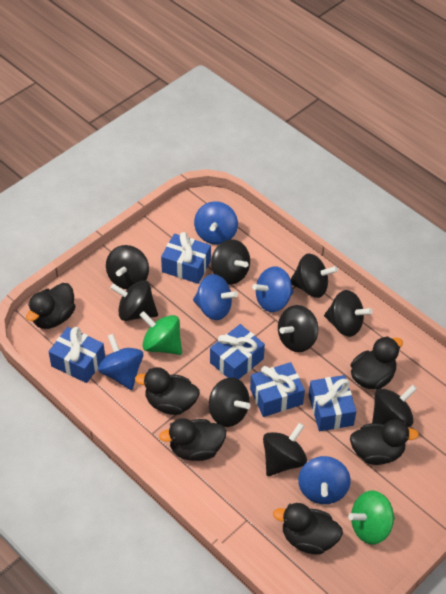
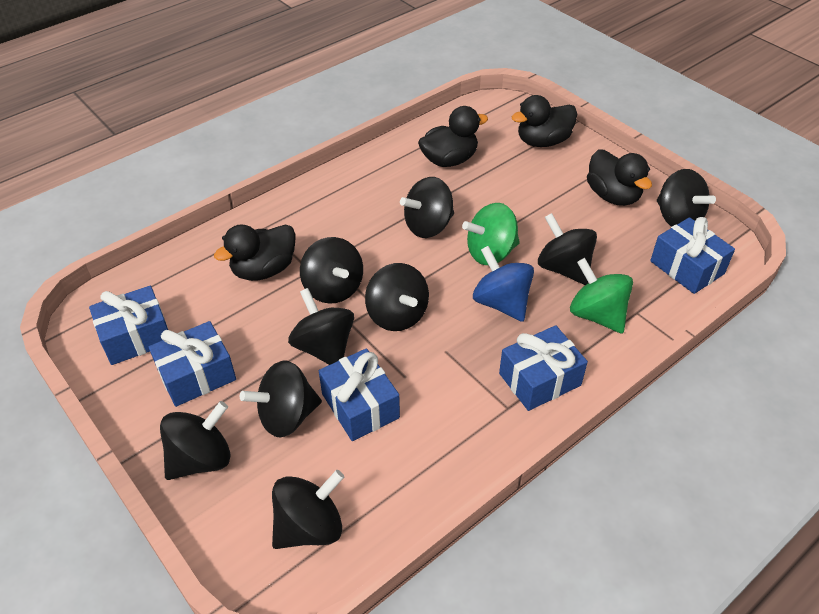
black duck: [26,283,76,329] [135,367,200,415] [159,418,226,461] [273,503,343,555] [350,419,419,465] [351,336,403,389] = 6 -> [214,224,296,281] [418,106,488,167] [512,95,577,147] [587,149,652,206] = 4
blue spinning top: [98,334,143,390] [193,274,238,320] [194,201,238,245] [252,266,294,312] [298,456,350,504] = 5 -> [473,246,534,322] = 1

